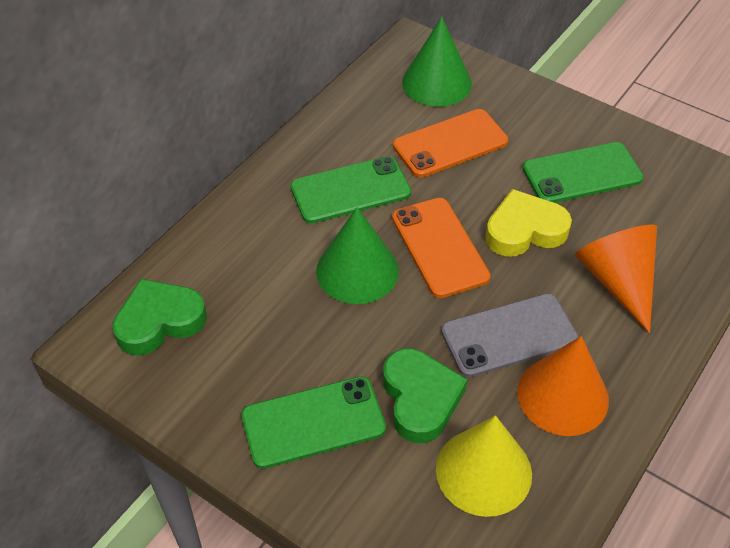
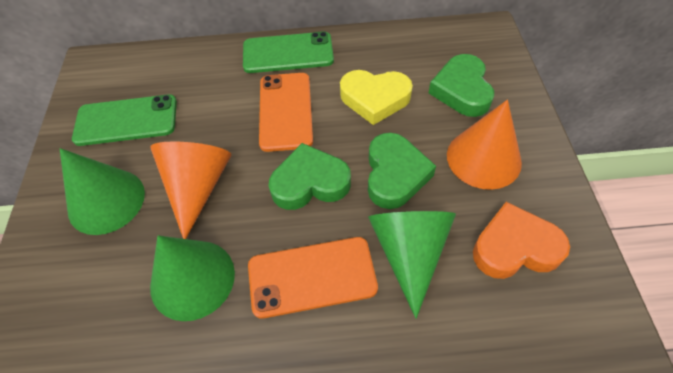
green cone: [316,207,399,304] [402,17,472,107] = 2 -> [60,148,145,235] [150,235,235,321] [368,211,456,319] = 3
green heart: [112,279,207,356] [383,349,467,443] = 2 -> [269,143,351,210] [368,133,436,209] [429,54,494,117] = 3
green phone: [241,376,386,469] [290,156,411,224] [522,142,644,203] = 3 -> [72,95,177,146] [243,31,334,73] = 2
grey phone: [441,294,579,377] = 1 -> none = 0
orange heart: none = 0 -> [473,202,570,279] = 1
yellow cone: [436,415,532,517] = 1 -> none = 0

